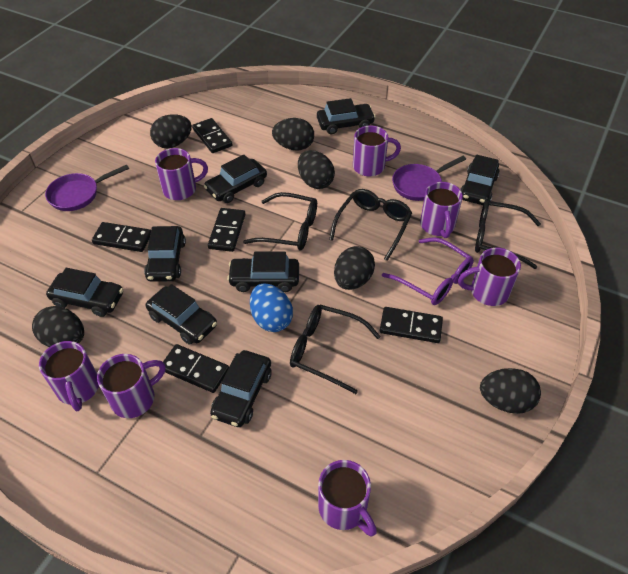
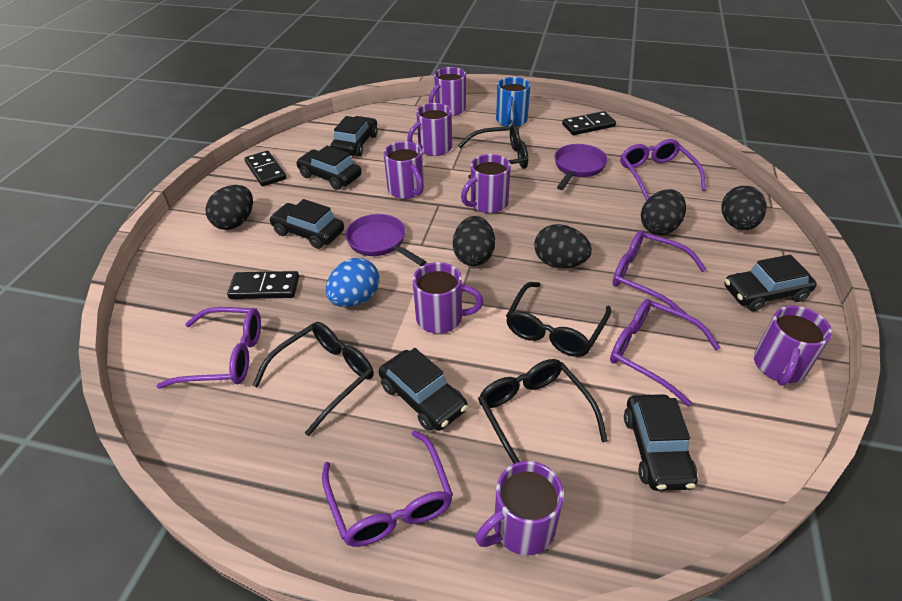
black car: [46,268,123,317] [144,226,186,282] [146,284,217,345] [204,155,267,203] [210,350,272,427] [227,252,299,292] [317,98,376,134] [460,155,500,205] = 8 -> [269,199,344,249] [296,146,362,190] [330,116,378,156] [379,348,468,431] [624,394,698,491] [724,255,817,311] = 6
black domino: [92,222,151,252] [163,344,229,393] [192,118,232,153] [208,208,246,252] [380,307,443,343] = 5 -> [227,271,299,299] [244,151,287,186] [562,111,616,135] = 3
black egg: [32,306,84,347] [150,114,192,149] [272,118,314,151] [298,150,335,189] [334,246,375,290] [480,368,541,414] = 6 -> [205,185,253,230] [453,216,495,266] [534,224,592,268] [641,189,686,235] [721,186,766,230] = 5
blue mug: none = 0 -> [496,77,531,127] = 1
purple glasses: [382,237,474,305] = 1 -> [157,307,261,389] [322,430,453,547] [610,299,720,406] [612,230,707,314] [620,139,706,201] = 5

